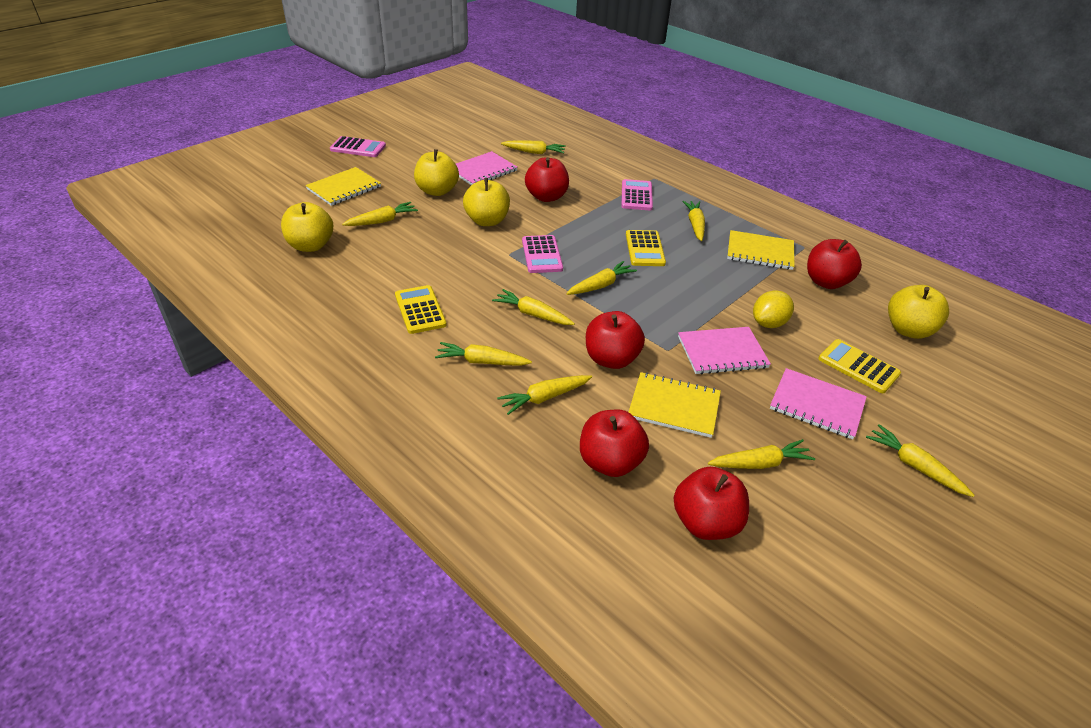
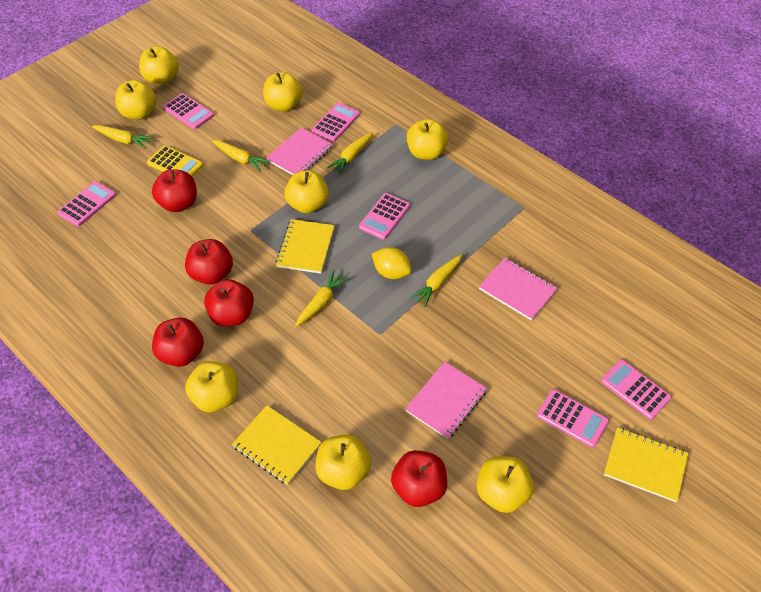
pink calculator: [330,136,386,157] [522,235,563,273] [621,179,653,211] = 3 -> [57,181,116,227] [163,93,214,129] [312,103,360,142] [359,193,410,240] [537,389,609,448] [601,359,671,420] = 6
yellow apple: [281,202,333,252] [414,149,459,196] [463,178,510,226] [888,285,949,339] = 4 -> [115,80,156,120] [139,46,179,85] [185,361,238,413] [263,72,303,112] [284,171,329,213] [316,434,371,490] [407,119,448,160] [477,456,534,513] = 8
yellow calculator: [395,285,447,334] [626,230,666,266] [818,339,901,393] = 3 -> [147,145,203,177] = 1
yellow carrot: [342,202,418,226] [435,342,532,366] [492,289,575,325] [497,375,592,415] [501,140,566,154] [566,261,637,295] [682,201,705,241] [708,439,815,469] [866,424,975,497] = 9 -> [92,125,153,148] [212,140,270,172] [295,270,349,327] [327,132,373,175] [410,255,462,307] = 5

